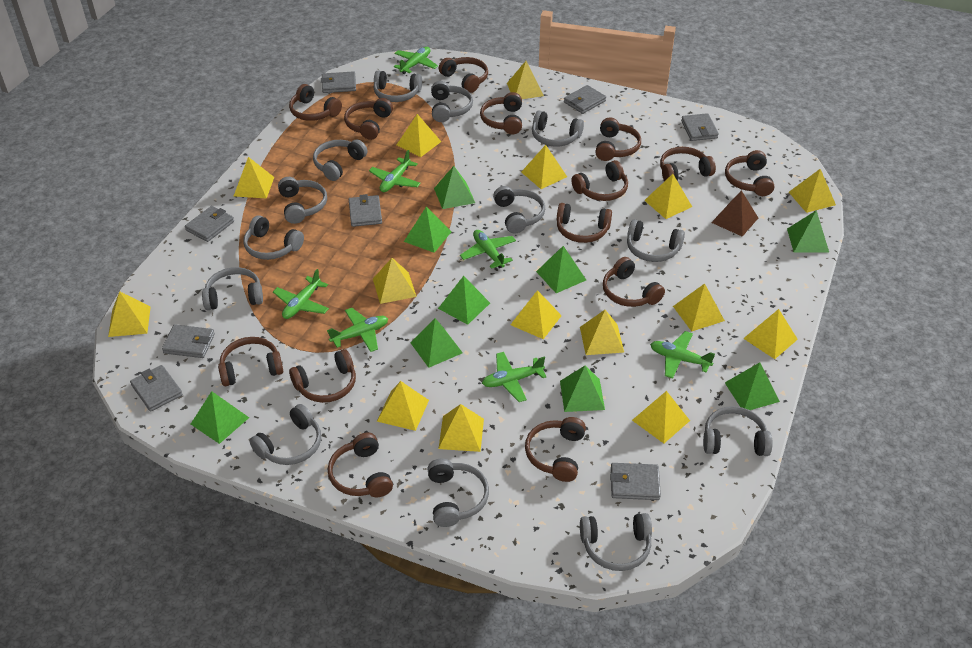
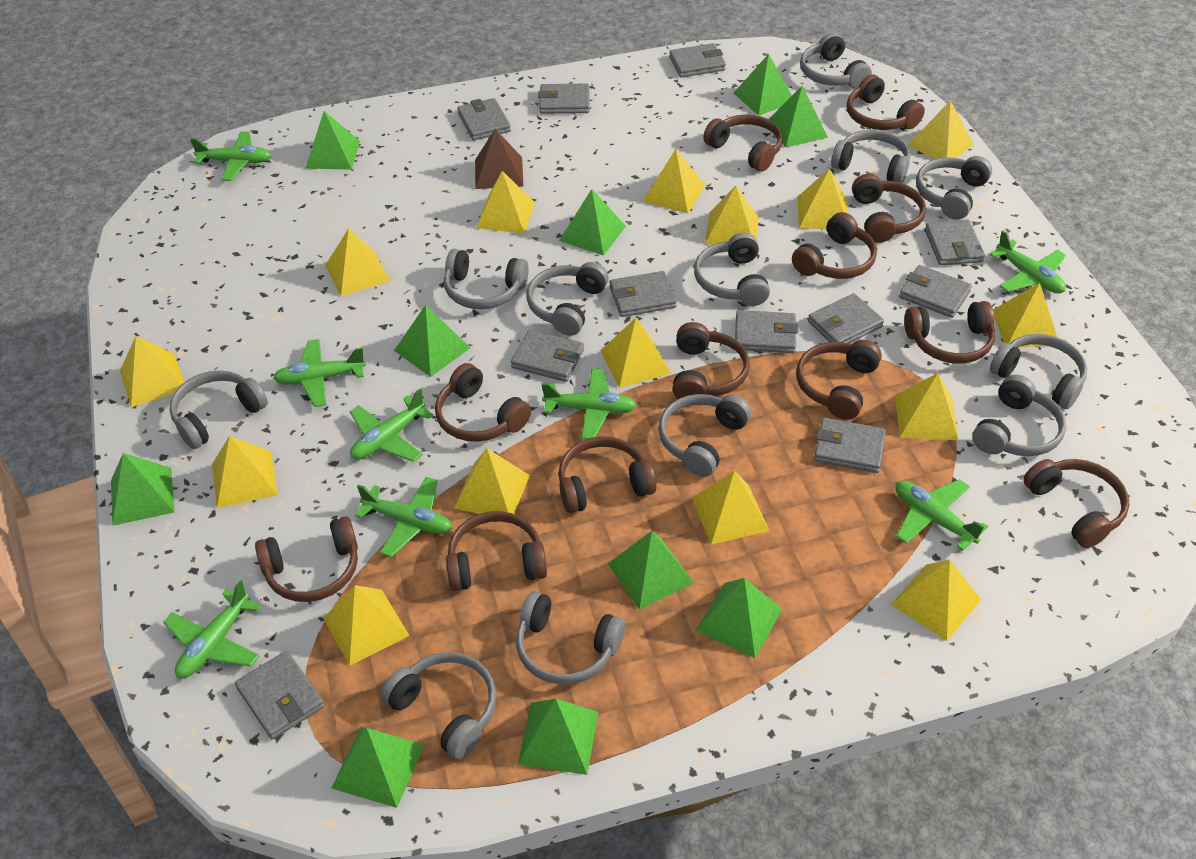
brown headphones: [218,337,283,386] [289,84,342,121] [289,349,356,403] [328,432,393,497] [344,98,393,140] [439,57,488,93] [480,92,522,135] [525,417,586,482] [557,203,612,243] [571,160,628,201] [595,118,641,161] [603,257,665,307] [660,147,716,181] [725,150,775,196] = 14 -> [255,516,358,602] [435,363,531,442] [446,511,547,591] [558,436,657,513] [673,322,750,399] [703,114,783,172] [792,212,877,279] [796,340,882,420] [847,74,925,130] [852,174,926,243] [904,301,995,364] [1023,459,1129,548] = 12
green plane: [273,269,329,319] [327,308,388,352] [369,150,421,192] [394,47,438,74] [460,230,516,269] [482,352,547,402] [650,331,715,379] = 7 -> [163,580,261,678] [190,131,272,181] [273,339,366,407] [350,389,434,462] [355,477,452,557] [542,368,637,440] [895,479,988,551] [989,230,1066,293] = 8
green pyramid: [191,391,249,444] [404,207,451,253] [411,318,463,368] [434,166,475,209] [438,276,490,325] [536,246,586,293] [560,366,605,412] [725,362,780,410] [787,210,829,252] = 9 -> [111,453,174,526] [305,111,360,170] [331,727,424,808] [394,305,470,377] [518,699,599,775] [559,189,626,256] [608,531,694,610] [696,578,782,658] [734,54,792,116] [769,86,828,147] = 10
grey headphones: [202,267,263,310] [244,215,304,260] [249,404,321,465] [278,177,327,224] [313,140,367,181] [374,71,422,102] [427,459,489,527] [431,81,473,122] [493,186,545,234] [532,111,584,147] [580,513,652,571] [627,219,685,262] [703,406,772,456] = 13 -> [169,370,268,449] [381,652,497,759] [444,249,529,309] [516,591,625,684] [527,262,609,336] [658,394,751,477] [694,232,770,306] [800,33,872,89] [831,130,910,183] [916,156,992,220] [972,374,1066,456] [990,334,1087,409] = 12
grey wallet: [130,365,183,412] [162,324,215,358] [185,206,234,242] [321,71,356,93] [349,194,382,227] [564,85,606,114] [610,463,661,500] [681,113,719,141] = 8 -> [235,651,324,739] [457,98,511,140] [511,330,584,382] [538,84,590,114] [609,271,677,317] [669,43,726,77] [735,310,798,353] [808,293,884,344] [814,417,886,473] [899,265,972,318] [925,219,985,265] = 11

